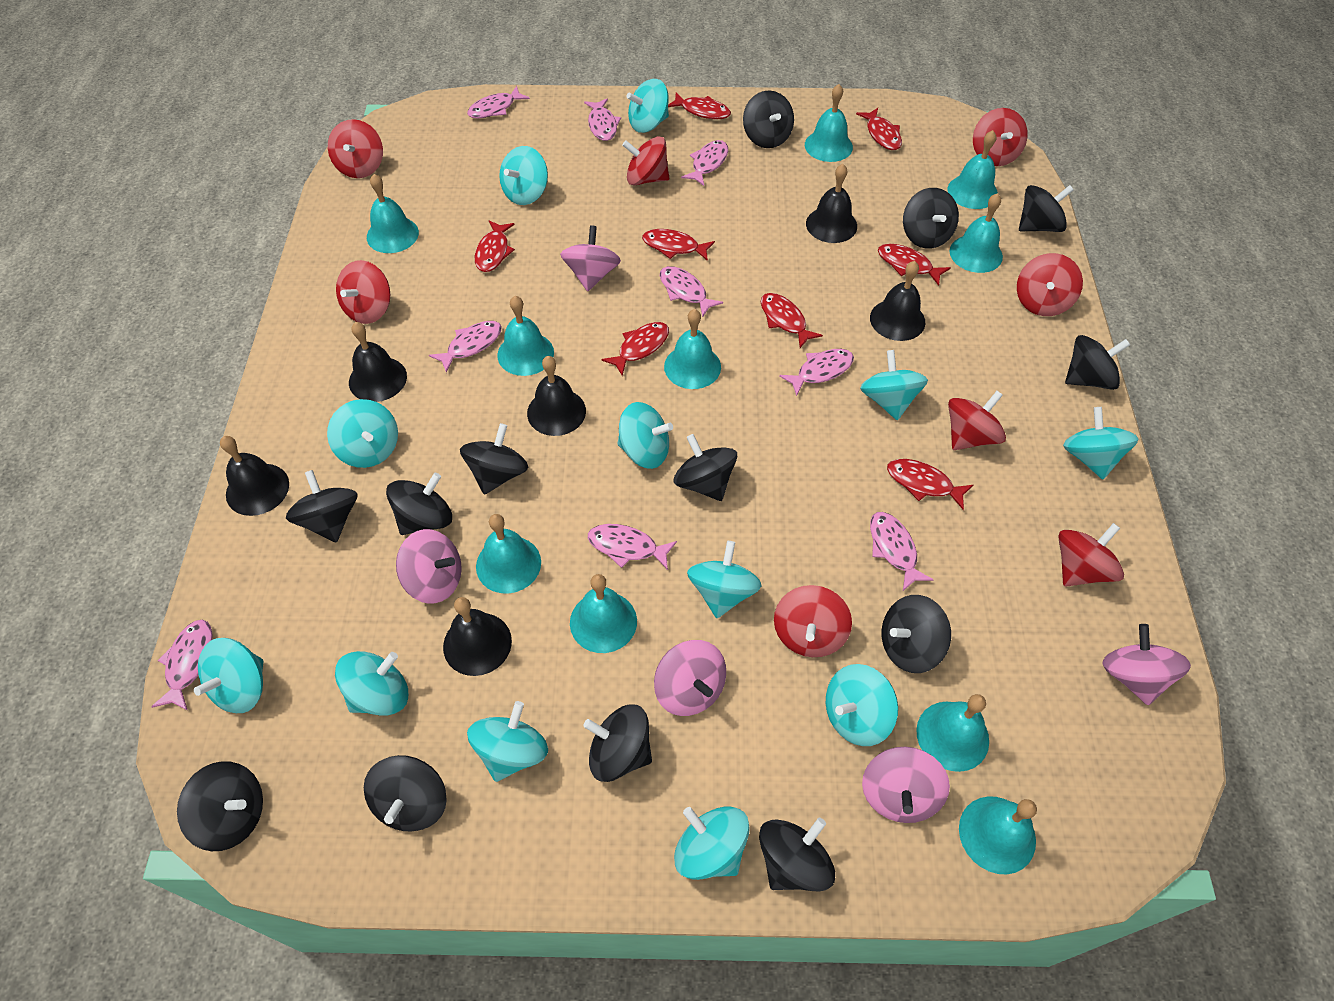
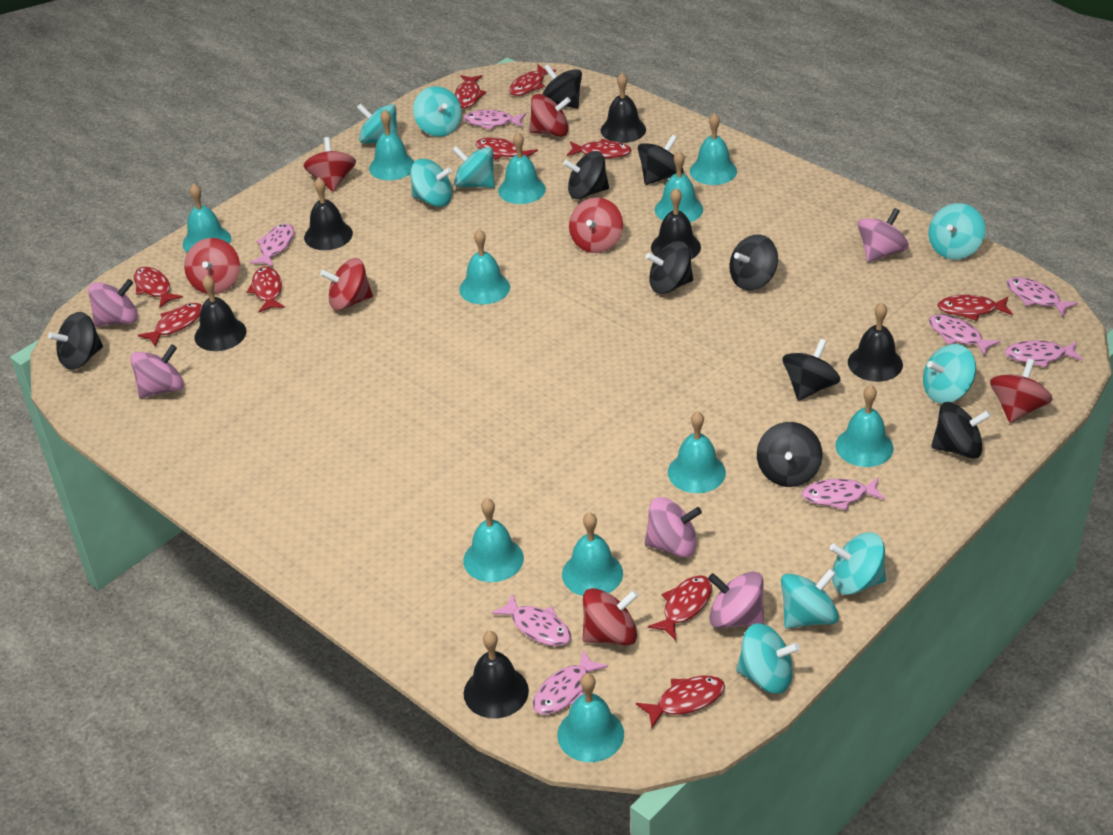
black spinning top: [177,761,263,851] [286,470,357,542] [364,755,447,832] [386,473,452,535] [460,423,528,495] [583,705,652,782] [673,434,737,501] [743,90,794,148] [759,818,835,891] [882,595,951,673] [903,188,959,249] [1019,185,1074,232] [1065,335,1130,390] = 13 -> [48,312,103,370] [542,64,582,109] [563,151,609,199] [638,135,683,185] [646,241,693,294] [729,234,778,290] [757,422,822,487] [783,339,841,401] [931,402,991,459] = 9
pink fish: [151,620,213,711] [429,321,502,373] [467,86,530,119] [584,98,621,141] [588,524,677,570] [660,266,723,317] [681,140,728,186] [779,349,854,396] [870,512,933,591] = 9 -> [250,224,294,267] [463,110,526,130] [492,594,571,646] [533,649,608,715] [802,477,885,510] [929,314,1001,356] [1005,340,1083,368] [1007,277,1078,317] = 8
red fish: [475,221,515,272] [601,322,669,376] [642,229,715,261] [668,93,731,119] [761,293,823,348] [856,108,902,150] [878,244,950,286] [887,459,973,510] = 8 -> [134,267,183,308] [138,303,202,347] [247,267,285,313] [454,75,486,108] [476,137,538,160] [509,64,556,96] [567,139,632,158] [636,676,725,728] [648,575,712,641] [937,295,1013,321] = 10
red spinning top: [328,119,383,178] [336,260,390,324] [622,136,669,186] [774,585,852,657] [948,391,1006,450] [973,108,1028,166] [1017,253,1083,316] [1058,523,1124,587] = 8 -> [184,238,240,294] [304,137,356,192] [320,258,373,311] [529,94,571,137] [569,197,623,253] [583,588,638,646] [990,359,1053,423] = 7
turquoise bell: [367,174,419,253] [476,514,541,593] [497,296,554,376] [570,574,637,653] [664,309,721,389] [805,84,853,162] [916,694,989,772] [947,130,998,209] [950,193,1003,273] [959,796,1037,874] = 10 -> [183,183,231,253] [369,110,414,180] [459,229,510,305] [463,498,524,582] [498,132,546,204] [557,673,624,762] [562,512,623,596] [655,151,703,222] [668,411,726,493] [690,113,737,185] [835,385,893,467] = 11
turquoise spinning top: [194,638,264,713] [327,399,398,468] [335,651,408,716] [467,701,548,782] [499,146,548,205] [617,402,673,469] [627,79,669,133] [674,806,750,880] [687,541,761,618] [826,664,898,746] [860,350,928,420] [1063,407,1138,479] = 12 -> [356,104,398,143] [410,159,452,207] [413,86,462,137] [453,146,495,188] [736,623,800,694] [781,569,839,629] [830,532,886,595] [923,344,976,404] [929,203,985,260] = 9

